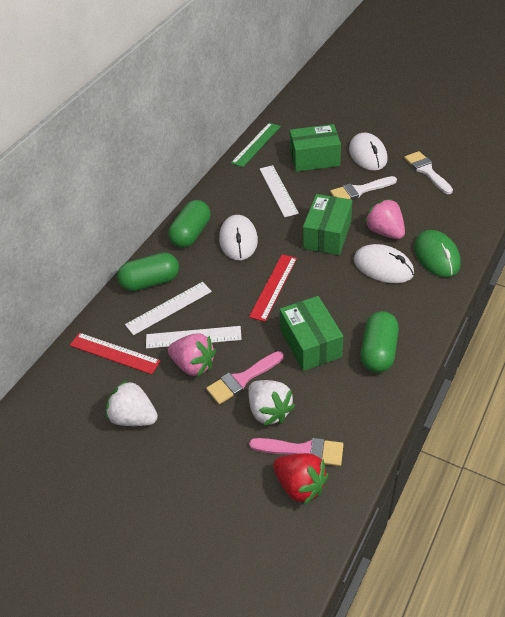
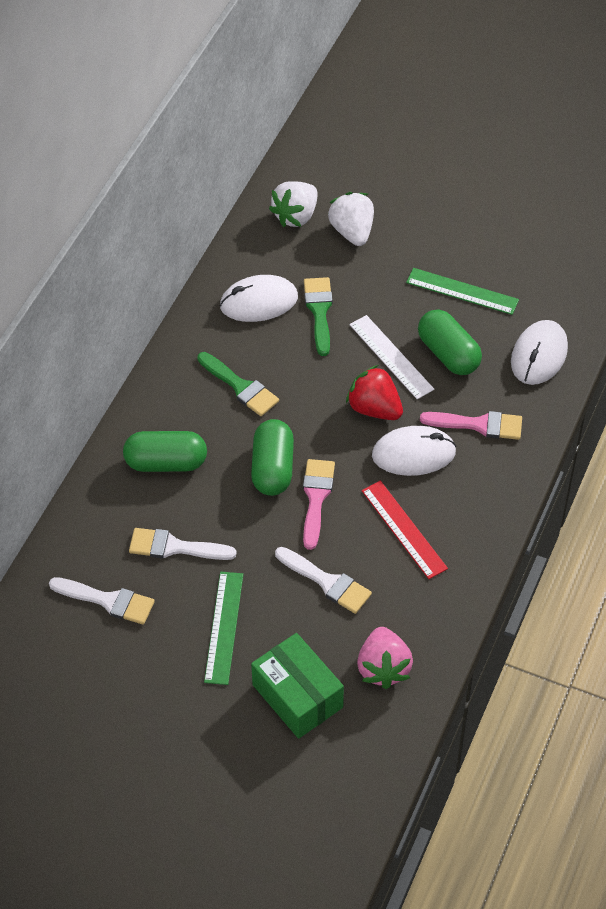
green box: [280,296,343,371] [290,124,341,172] [303,194,352,255] = 3 -> [251,633,344,739] = 1
green brush: none = 0 -> [197,352,279,416] [304,277,333,356] = 2
green mouse: [414,230,461,277] = 1 -> none = 0
green ruler: [231,123,281,167] = 1 -> [204,572,243,685] [406,268,519,315] = 2
pink strawberry: [168,334,216,376] [364,199,405,239] = 2 -> [357,627,413,689] = 1
red ruler: [70,333,161,375] [249,254,297,322] = 2 -> [362,481,448,579] = 1
white brush: [330,176,397,200] [404,151,453,194] = 2 -> [49,577,155,625] [129,528,236,560] [275,547,372,614] = 3
white ruler: [125,282,212,335] [146,326,242,349] [260,165,299,217] = 3 -> [349,315,434,399] = 1

